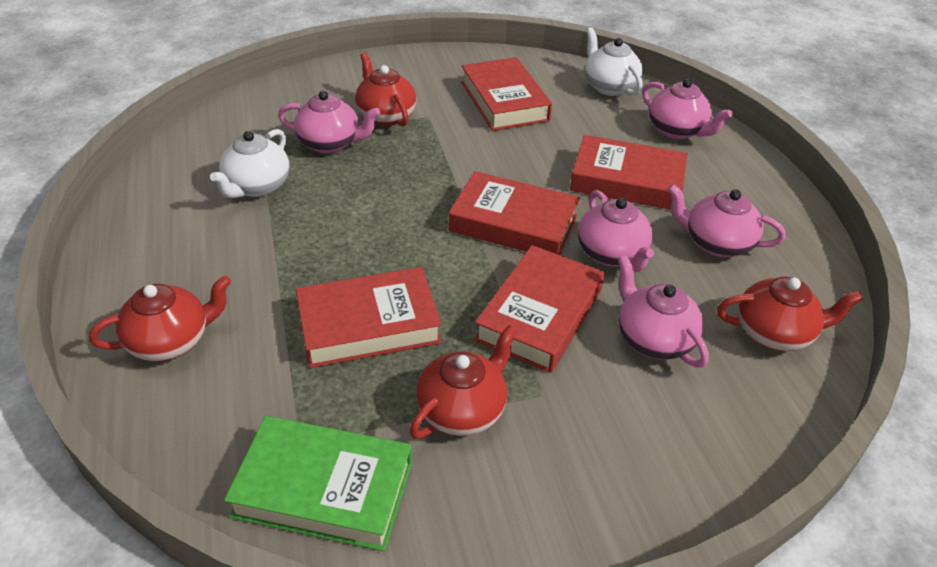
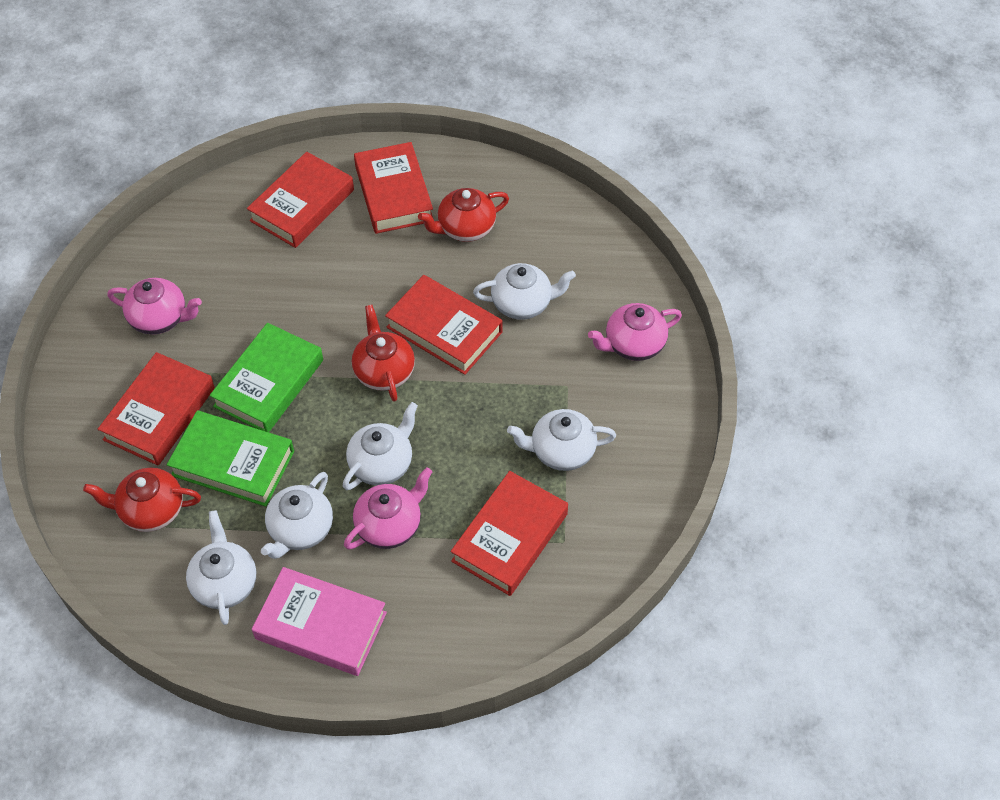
green book: [224,416,412,551] = 1 -> [167,410,294,507] [210,323,323,432] = 2
pink book: none = 0 -> [252,567,387,676] = 1
pink teapot: [278,91,380,154] [578,190,654,272] [618,255,709,368] [642,79,733,139] [667,184,786,257] = 5 -> [107,278,202,335] [344,467,432,549] [588,303,682,361] = 3
red teapot: [89,275,231,362] [355,53,416,126] [410,325,517,439] [717,277,864,351] = 4 -> [83,467,201,532] [352,305,415,402] [418,188,509,242] = 3
white teapot: [210,129,289,198] [585,27,643,96] = 2 -> [186,510,256,625] [261,472,333,559] [343,402,418,490] [473,263,576,320] [507,409,616,471] = 5

